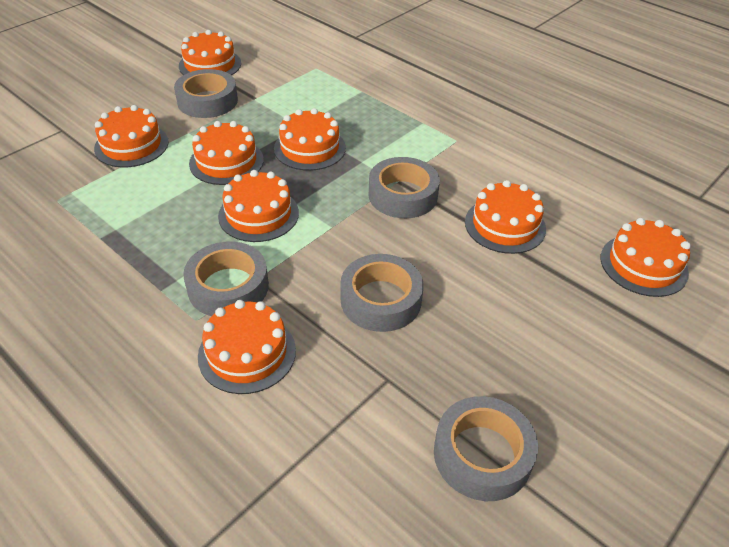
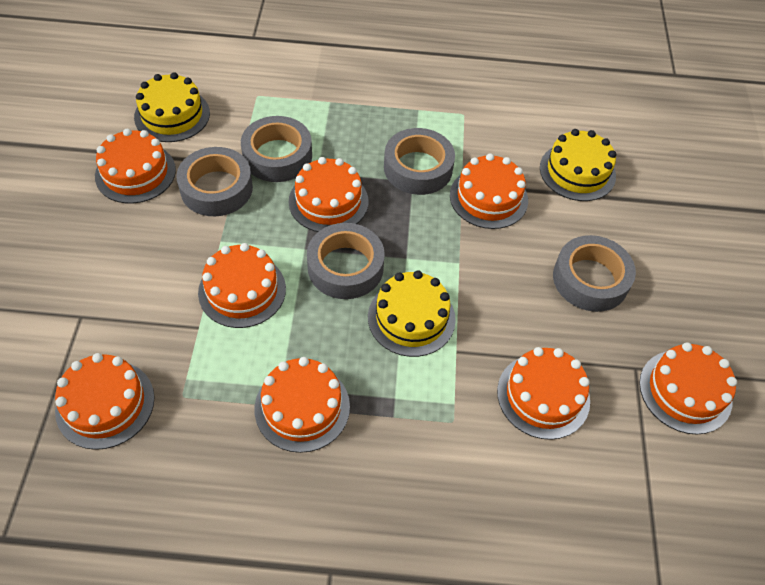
yellow cake: none = 0 -> [134,72,210,142] [368,270,456,357] [540,129,616,201] = 3

